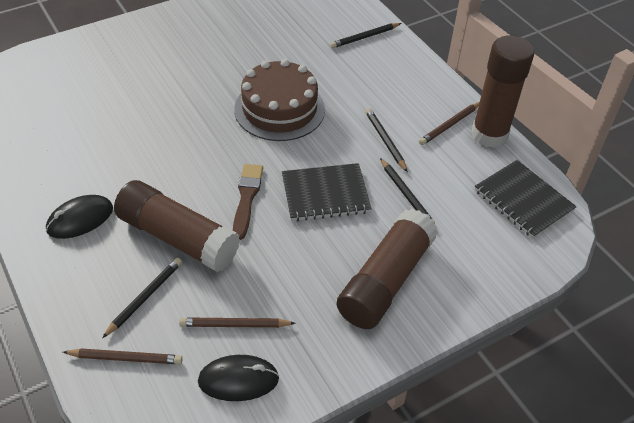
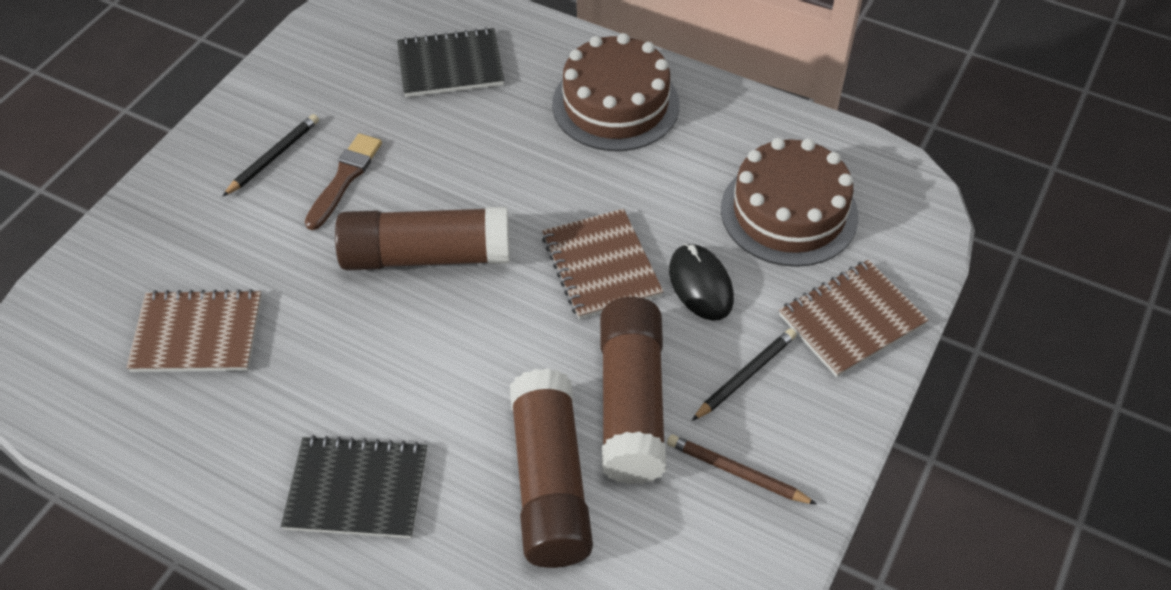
black mouse: [46,195,113,239] [198,355,279,401] = 2 -> [669,244,734,321] = 1
black pencil: [102,258,182,338] [330,23,401,48] [365,108,408,172] [380,158,435,224] = 4 -> [222,114,319,197] [692,328,797,421] = 2
brown cake: [234,59,325,141] = 1 -> [552,33,680,151] [721,138,859,267] = 2
brown notebook: none = 0 -> [126,289,262,372] [542,209,664,320] [779,260,929,377] = 3
brown pencil: [63,348,183,364] [179,318,296,328] [419,102,479,145] = 3 -> [667,434,817,505] = 1

